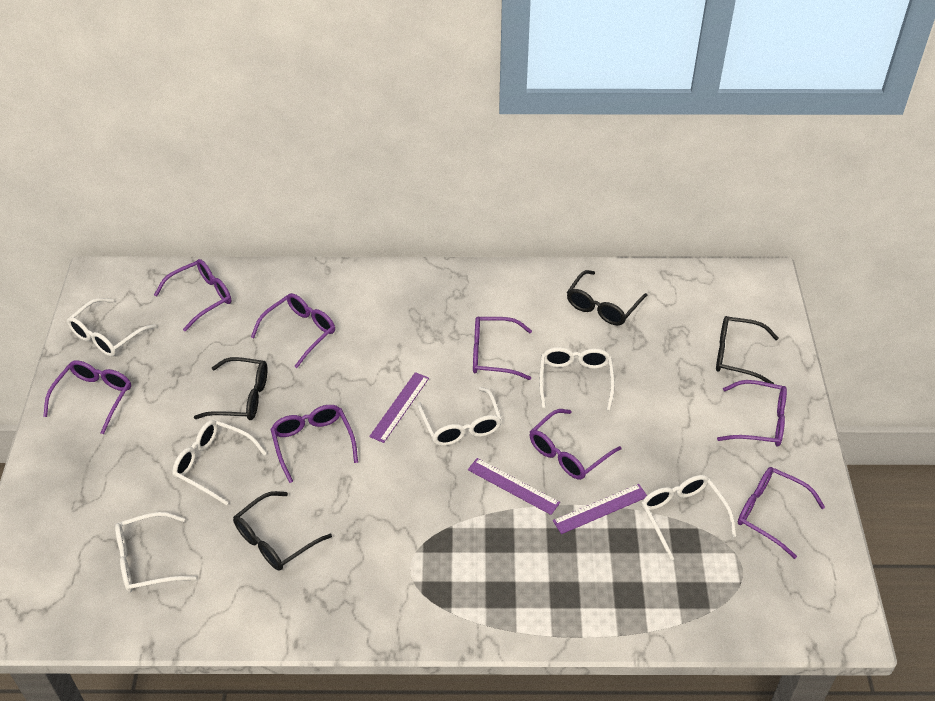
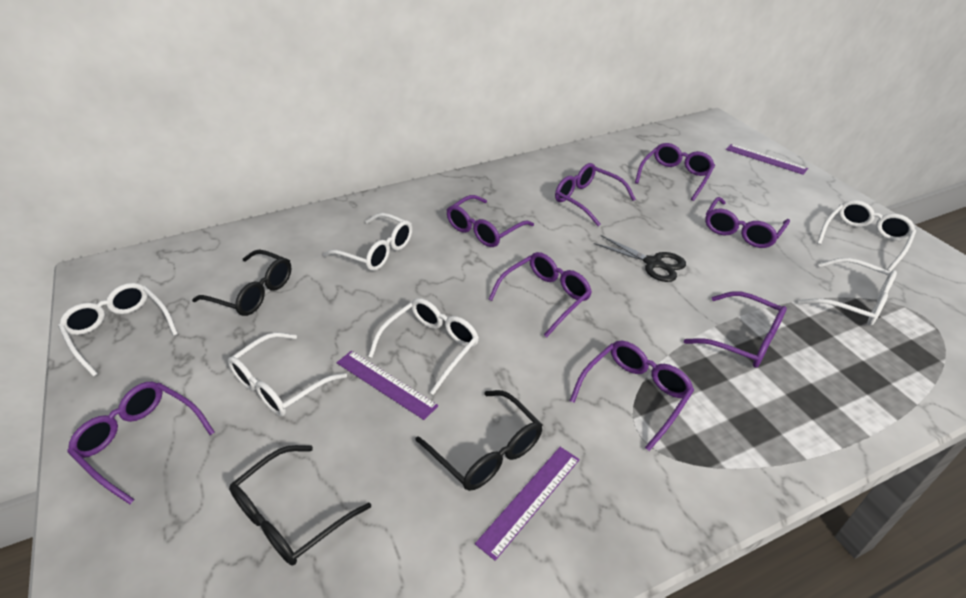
black glasses: [194,357,268,420] [233,491,332,571] [567,270,648,325] [716,316,779,384] = 4 -> [192,250,291,316] [229,445,371,565] [415,390,542,491] = 3
black scissors: none = 0 -> [594,235,686,282] = 1

